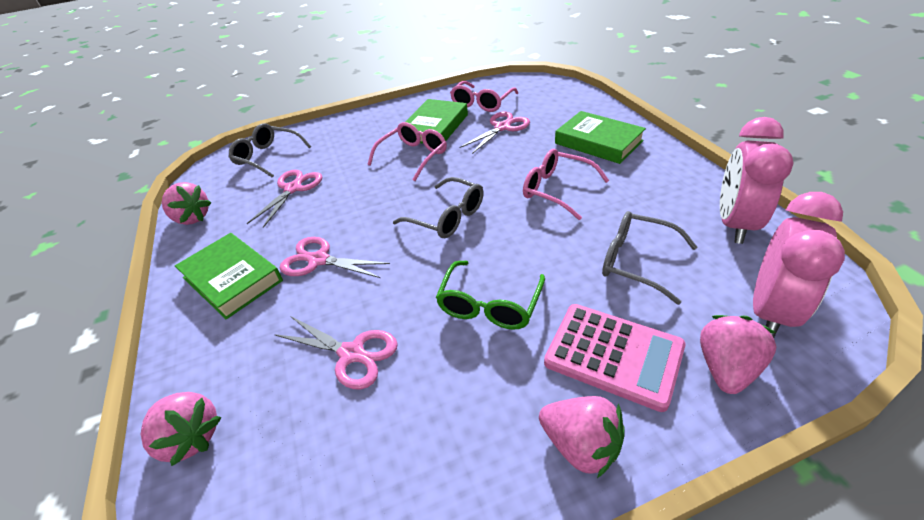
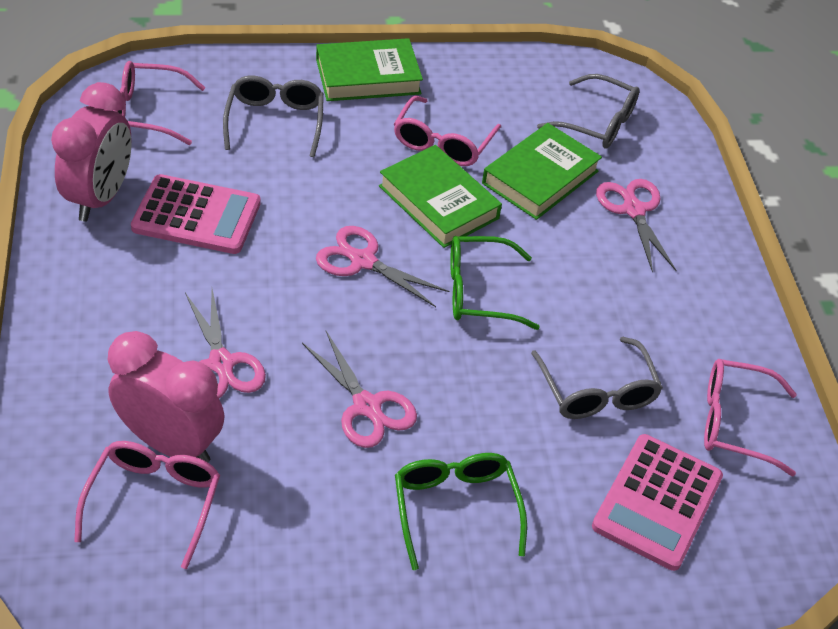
green glasses: [436,261,545,330] = 1 -> [395,453,527,570] [450,236,540,330] = 2
pink calculator: [544,304,686,412] = 1 -> [131,174,261,254] [592,434,723,571] = 2
pink glasses: [367,122,447,181] [450,81,518,112] [523,149,609,220] = 3 -> [74,441,220,569] [112,61,205,145] [394,96,501,166] [704,359,797,477] = 4
pink strawberry: [140,392,222,466] [162,182,211,225] [539,396,625,478] [700,315,777,394] = 4 -> none = 0

